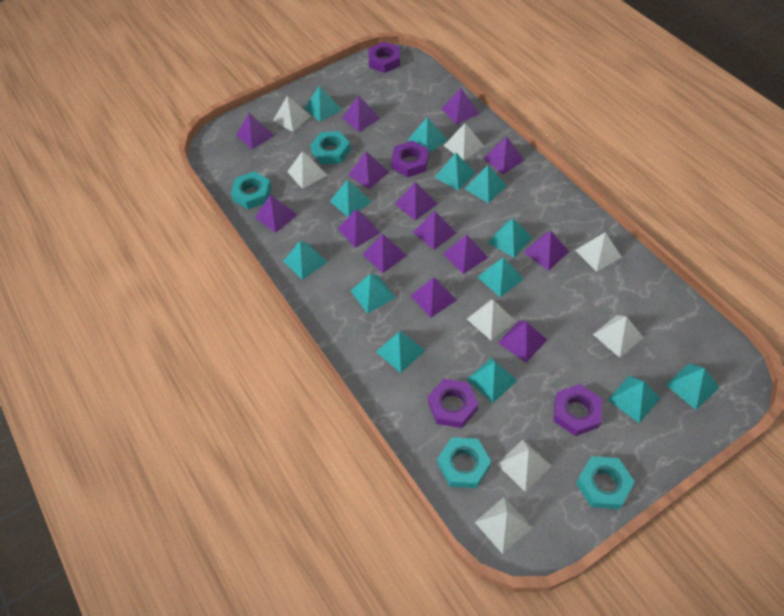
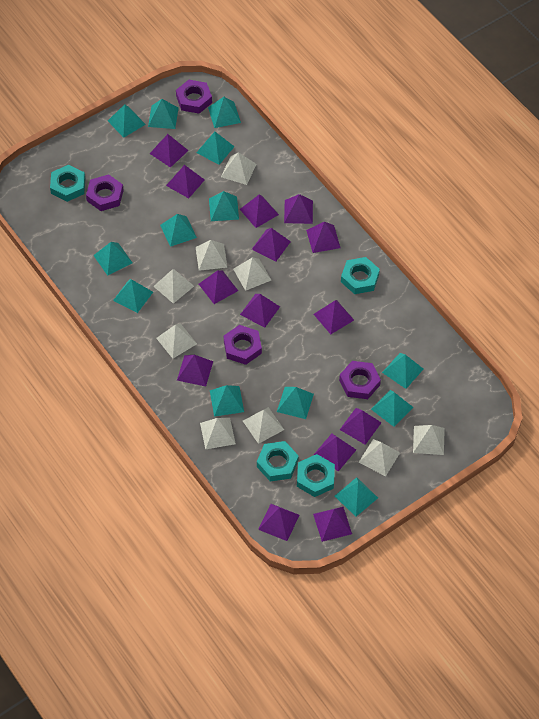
white pyramid: [273,96,311,132] [287,151,327,189] [444,123,484,160] [467,300,515,340] [475,497,532,554] [497,440,551,492] [575,232,622,272] [593,315,644,358] = 8 -> [153,269,194,304] [156,324,197,359] [196,240,227,271] [200,418,236,450] [221,152,256,185] [233,257,271,291] [243,407,284,444] [359,439,400,476] [413,425,445,455] = 9

